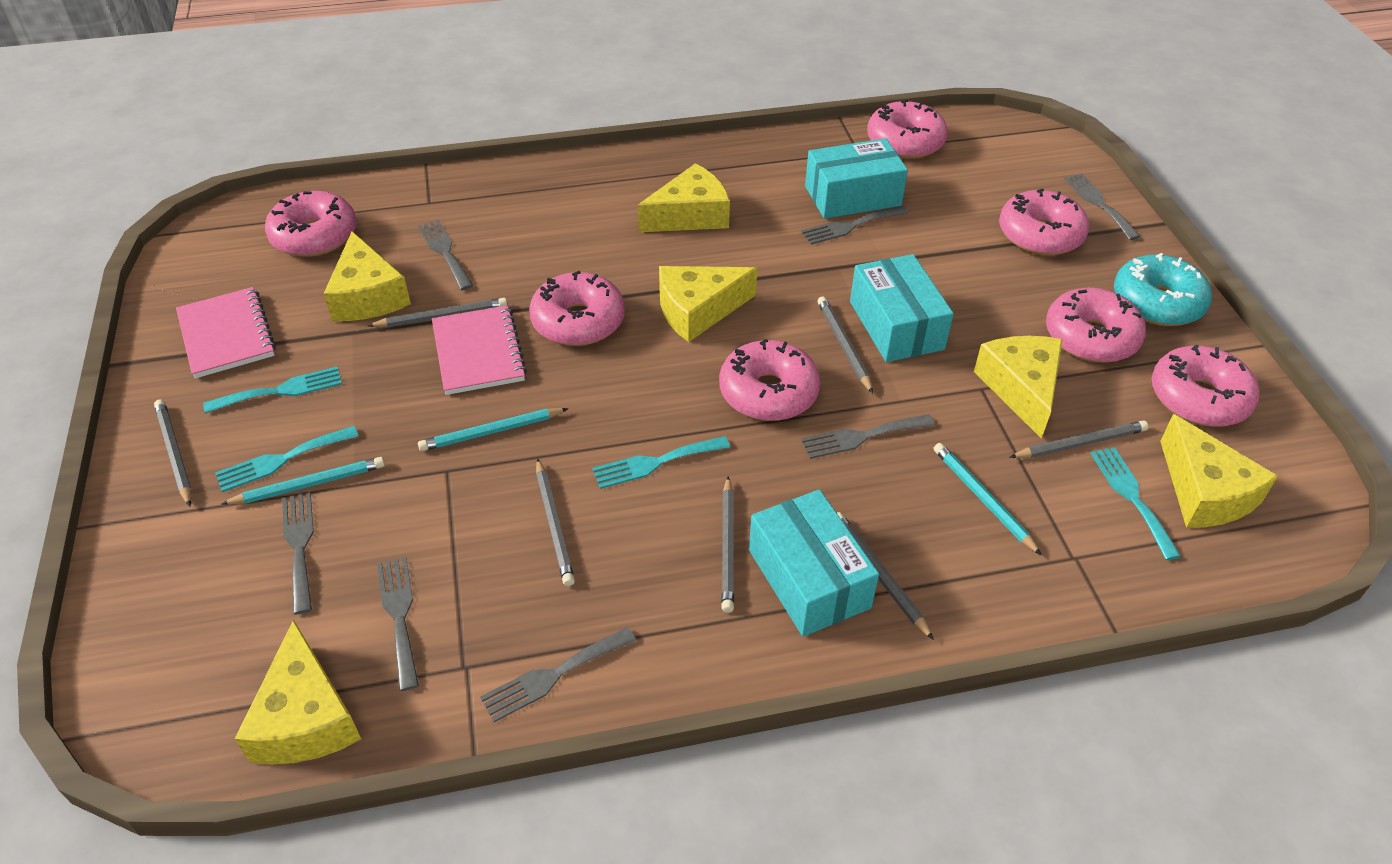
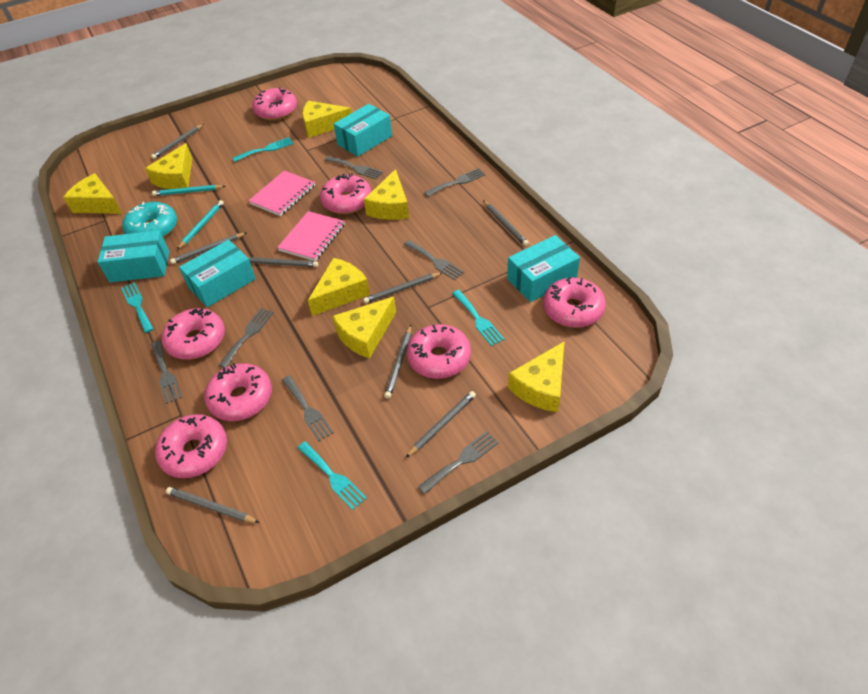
grey pencil: [154,399,192,507] [368,298,507,327] [536,458,575,586] [721,477,734,613] [817,297,873,393] [837,512,934,640] [1010,421,1149,458] = 7 -> [151,124,204,159] [166,487,260,523] [170,232,247,264] [248,257,318,267] [363,272,443,303] [384,325,411,399] [405,391,476,458] [483,200,529,246] = 8
turquoise box: [749,489,879,637] [805,138,908,219] [850,254,954,362] = 3 -> [97,230,169,283] [179,240,256,307] [334,104,392,157] [507,235,580,302] = 4
turquoise pencil: [221,457,385,505] [418,408,568,451] [934,443,1042,555] = 3 -> [152,185,226,196] [177,200,224,250] = 2
yellow cheese: [235,619,361,764] [324,232,411,321] [638,163,730,232] [659,266,757,342] [974,336,1063,439] [1160,414,1278,528] = 6 -> [63,173,122,214] [145,143,192,189] [302,101,352,138] [308,258,370,316] [332,297,396,359] [364,169,409,220] [508,341,565,412] = 7

